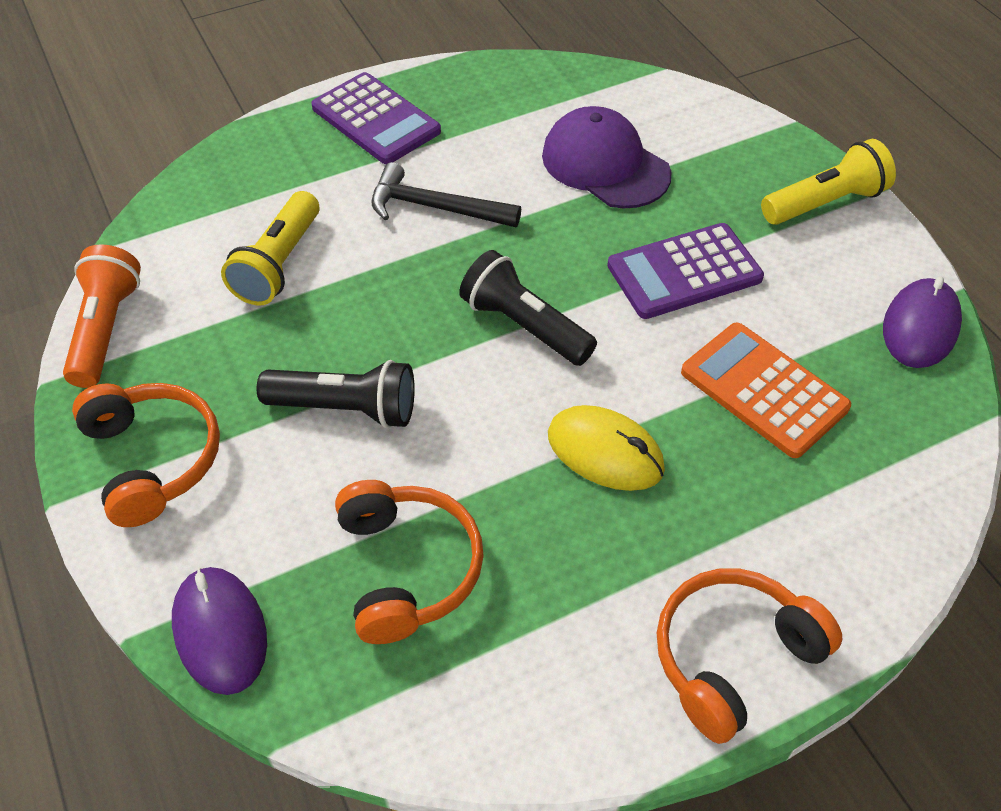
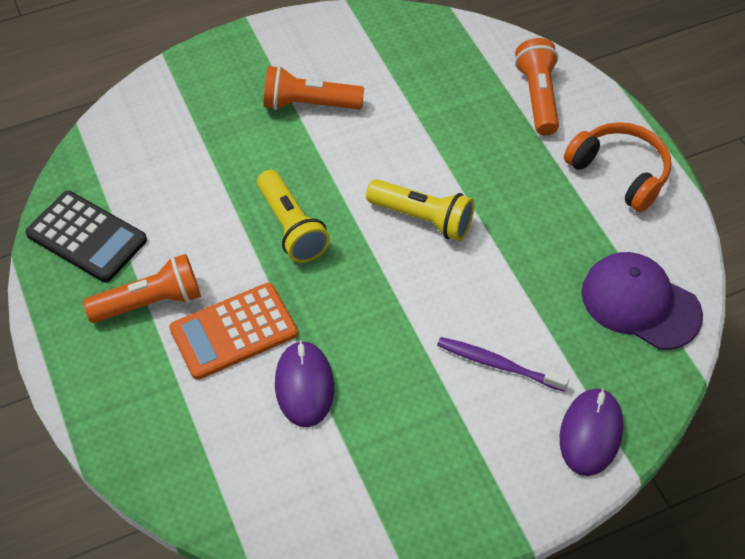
black calculator: none = 0 -> [26,191,147,283] = 1
black flashlight: [257,360,415,428] [459,250,597,366] = 2 -> none = 0
black hammer: [372,162,521,227] = 1 -> none = 0
orange flashlight: [63,244,141,388] = 1 -> [83,254,201,323] [264,66,364,110] [515,38,559,135] = 3
orange headphones: [72,383,220,527] [335,480,484,644] [657,568,842,744] = 3 -> [564,122,671,212] = 1
purple calculator: [311,72,441,164] [607,223,764,319] = 2 -> none = 0
purple toothbrush: none = 0 -> [437,337,570,392] = 1
yellow mouse: [548,405,665,491] = 1 -> none = 0

